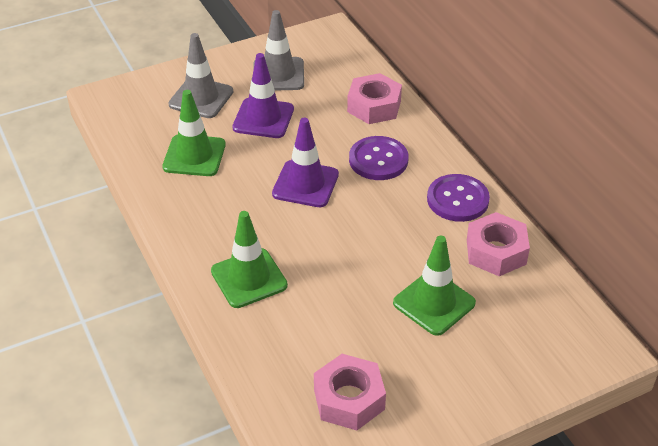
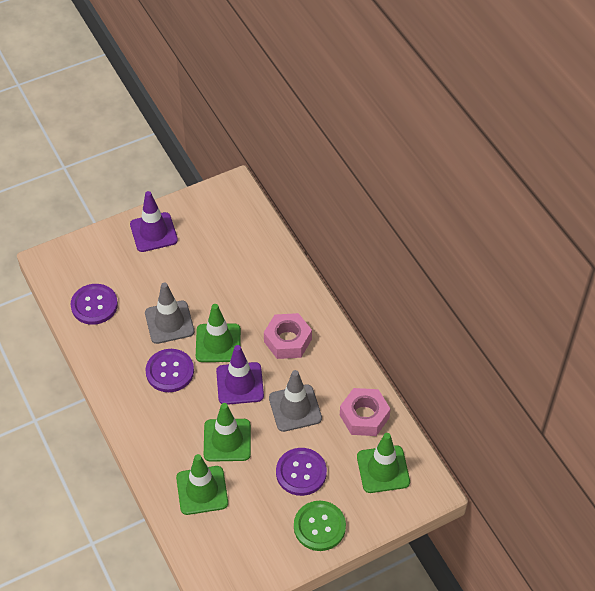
green button: none = 0 -> [294,501,346,551] = 1
green traffic cone: [162,90,226,176] [211,211,288,308] [393,236,476,336] = 3 -> [176,454,228,515] [196,304,241,362] [204,403,251,462] [357,433,410,493] = 4
pink nut: [314,354,386,430] [347,73,402,124] [467,212,530,276] = 3 -> [264,313,312,359] [340,388,391,436] = 2
purple button: [349,136,409,180] [427,174,490,222] = 2 -> [71,284,118,325] [145,349,194,392] [276,448,327,496] = 3

